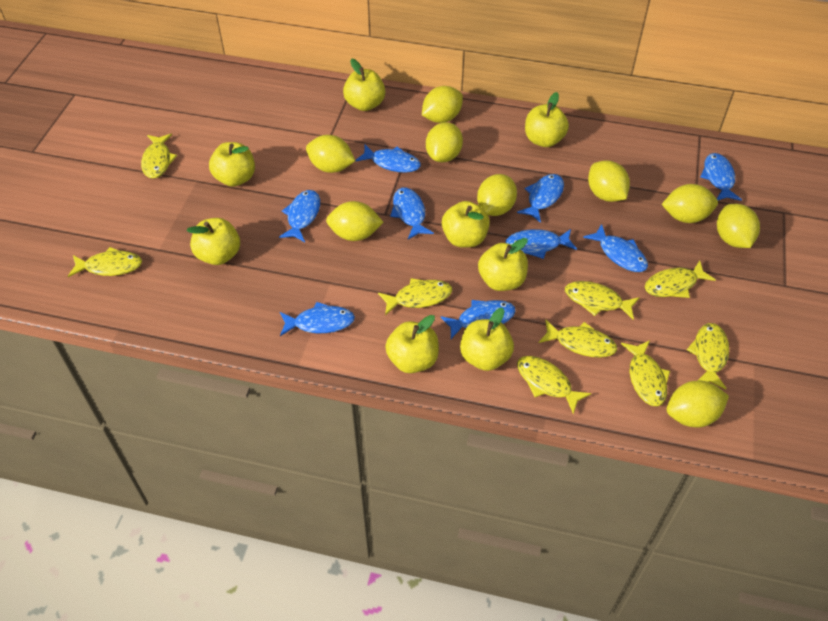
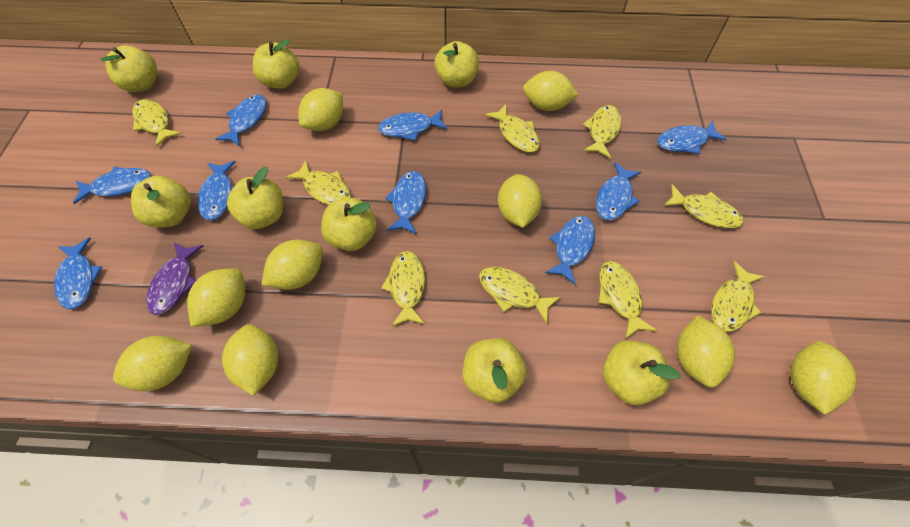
purple fish: none = 0 -> [147,242,203,315] = 1

